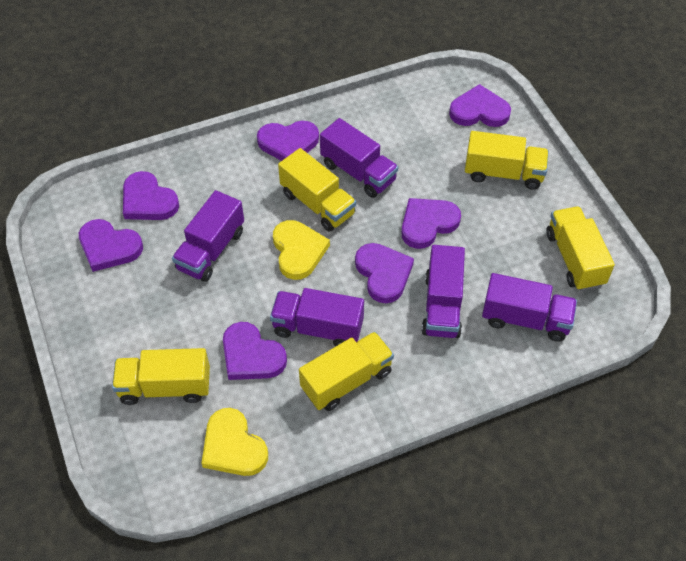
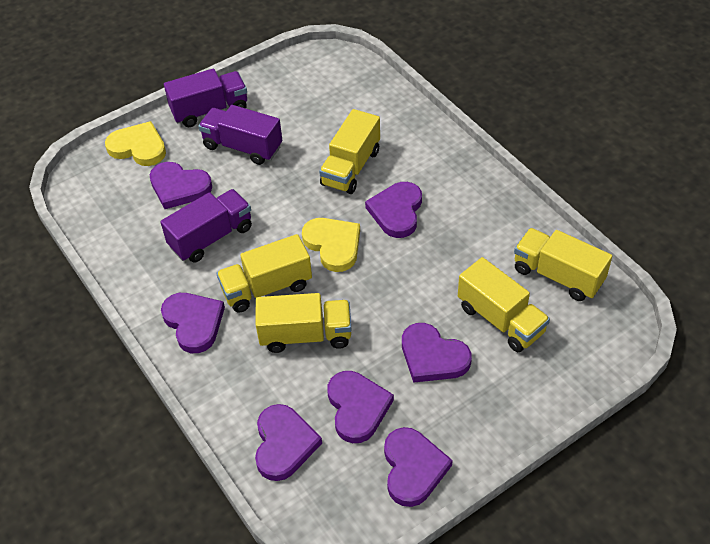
purple truck: [172,190,244,282] [270,288,364,346] [320,118,398,198] [422,245,465,338] [482,273,577,342] = 5 -> [160,189,252,263] [164,69,247,127] [198,105,282,165] = 3

